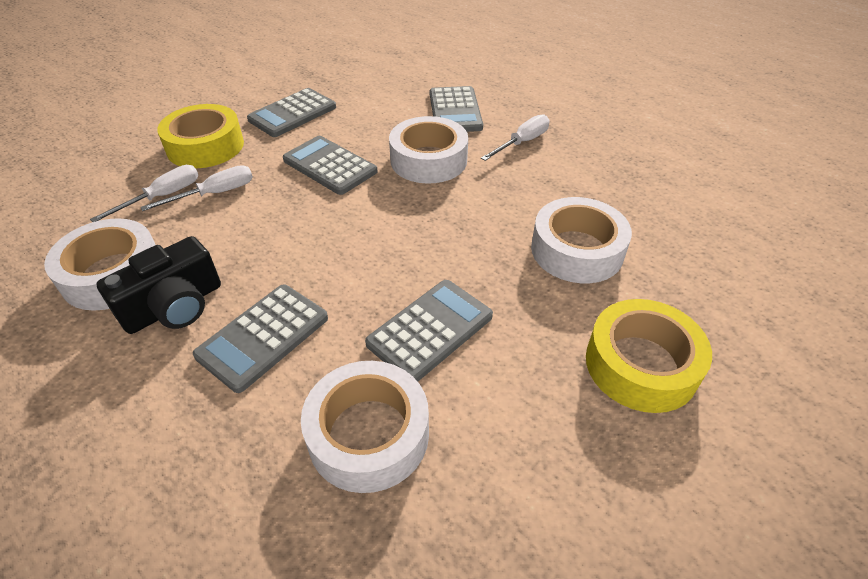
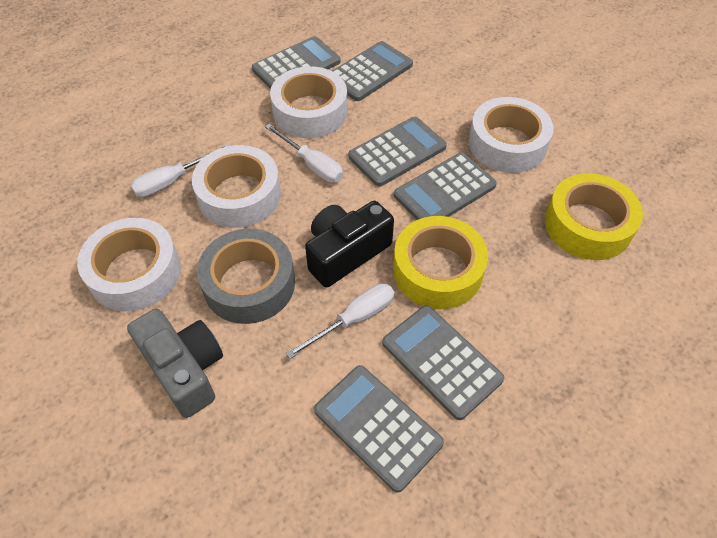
grey calculator: [193,285,328,393] [247,88,336,137] [283,136,378,195] [365,280,493,382] [430,86,483,132] = 5 -> [252,36,341,89] [314,365,444,493] [332,41,413,101] [348,117,447,187] [382,305,504,420] [394,153,497,220] = 6
grey camera: none = 0 -> [127,308,223,418] = 1
grey tape: none = 0 -> [197,229,295,324] = 1

